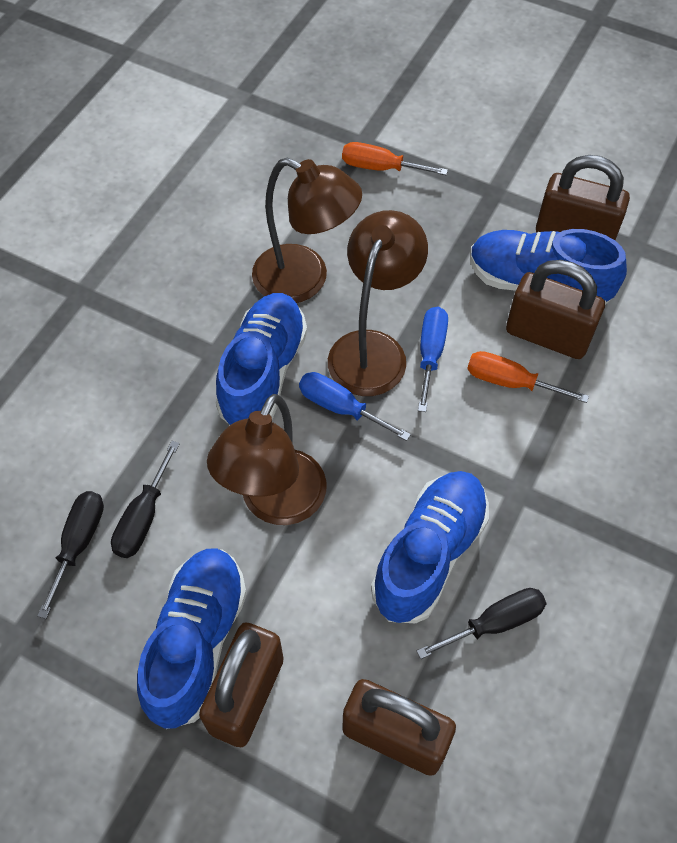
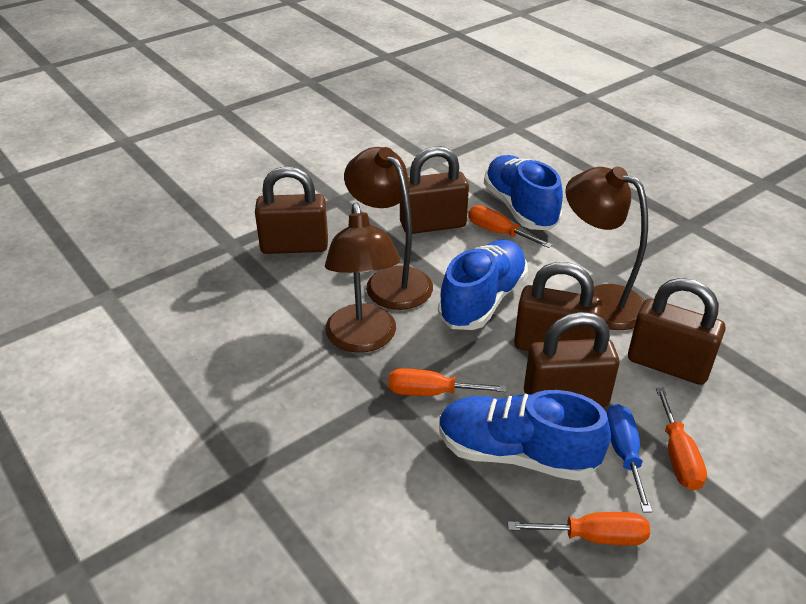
black screwdriver: [38,491,104,619] [111,441,180,558] [417,588,547,659] = 3 -> none = 0
blue screwdriver: [299,372,411,441] [418,307,448,412] = 2 -> [607,404,652,513] = 1
blue shoe: [137,548,247,729] [216,293,307,425] [371,471,489,624] [470,229,627,305] = 4 -> [438,240,528,330] [439,390,611,481] [484,155,563,230] = 3
brown padlock: [199,622,284,747] [343,679,456,776] [506,260,605,359] [536,155,630,240] = 4 -> [255,166,328,254] [400,146,469,234] [514,262,602,351] [524,312,619,407] [628,278,726,385] = 5
orange screwdriver: [342,142,448,175] [467,351,589,403] = 2 -> [388,368,507,396] [468,205,553,248] [508,512,650,546] [656,388,707,490] = 4

